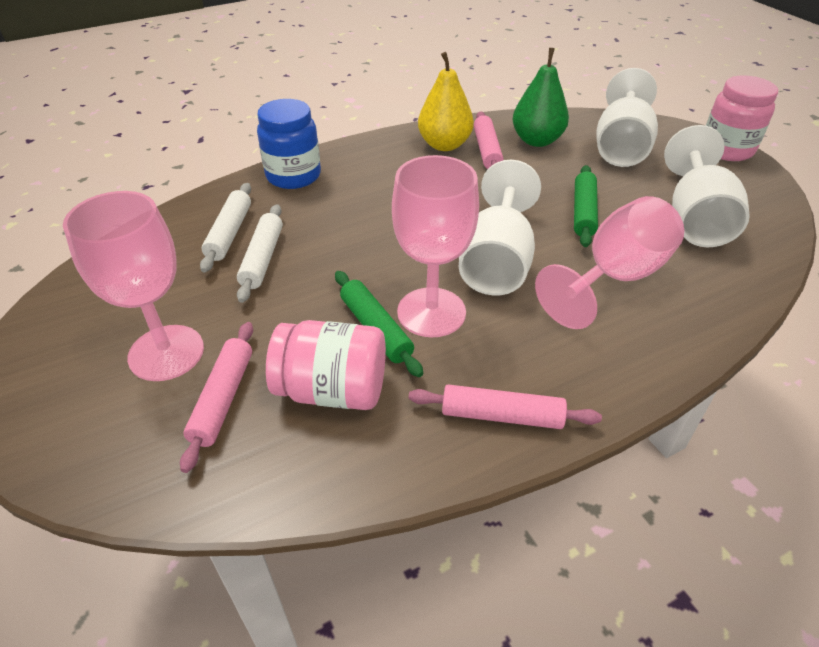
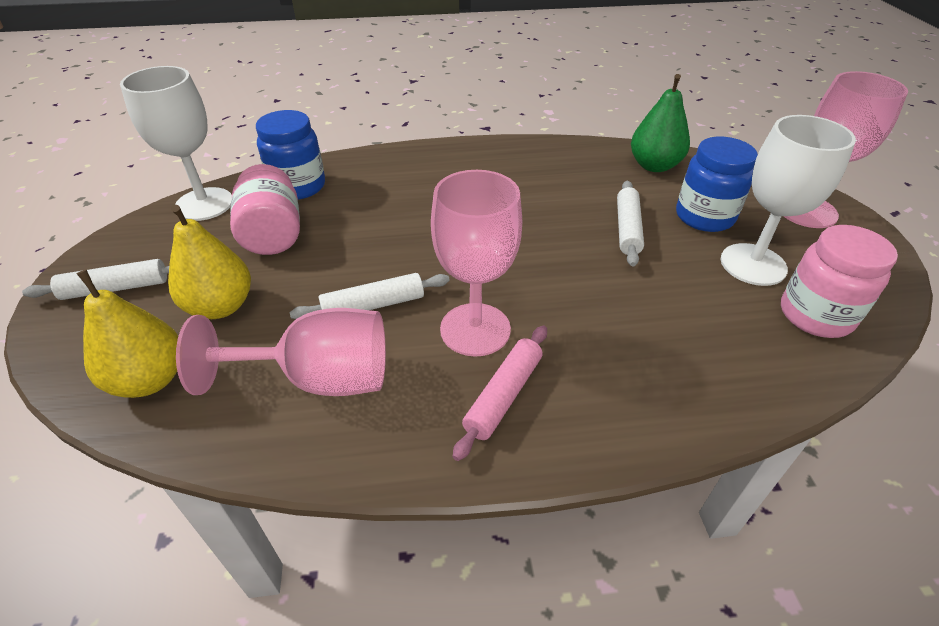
blue jar: [257,99,321,189] = 1 -> [256,110,325,200] [676,137,758,232] = 2
green rolling pin: [335,271,423,377] [574,165,598,247] = 2 -> none = 0
pink rolling pin: [180,322,253,473] [409,384,602,429] [474,111,504,169] = 3 -> [453,325,547,461] = 1
white goblet: [459,160,541,295] [596,68,658,167] [664,125,750,247] = 3 -> [120,66,232,221] [720,115,856,286] = 2
white rolling pin: [200,183,251,272] [237,204,283,303] = 2 -> [22,259,169,300] [290,273,450,319] [617,181,644,266] = 3
yellow pear: [418,52,474,151] = 1 -> [77,270,178,398] [168,205,251,319] = 2

